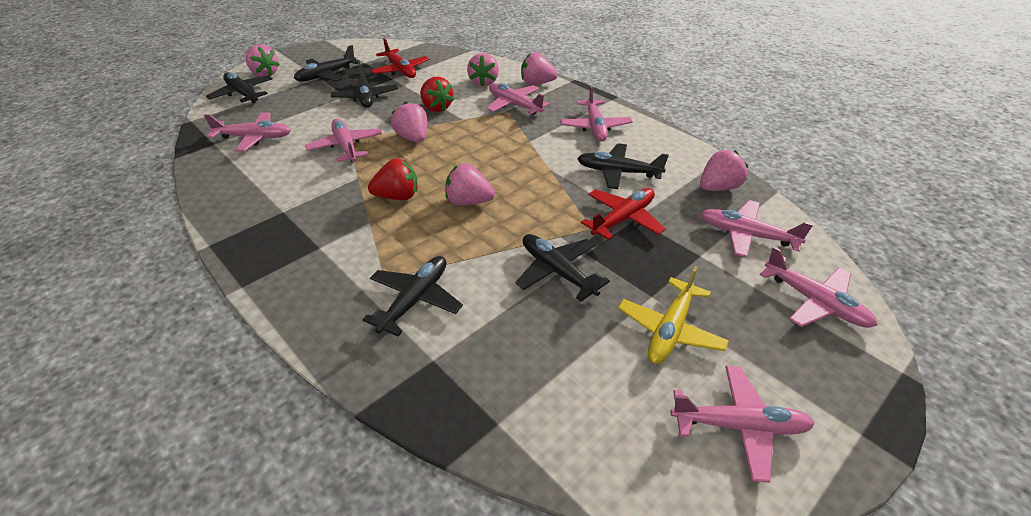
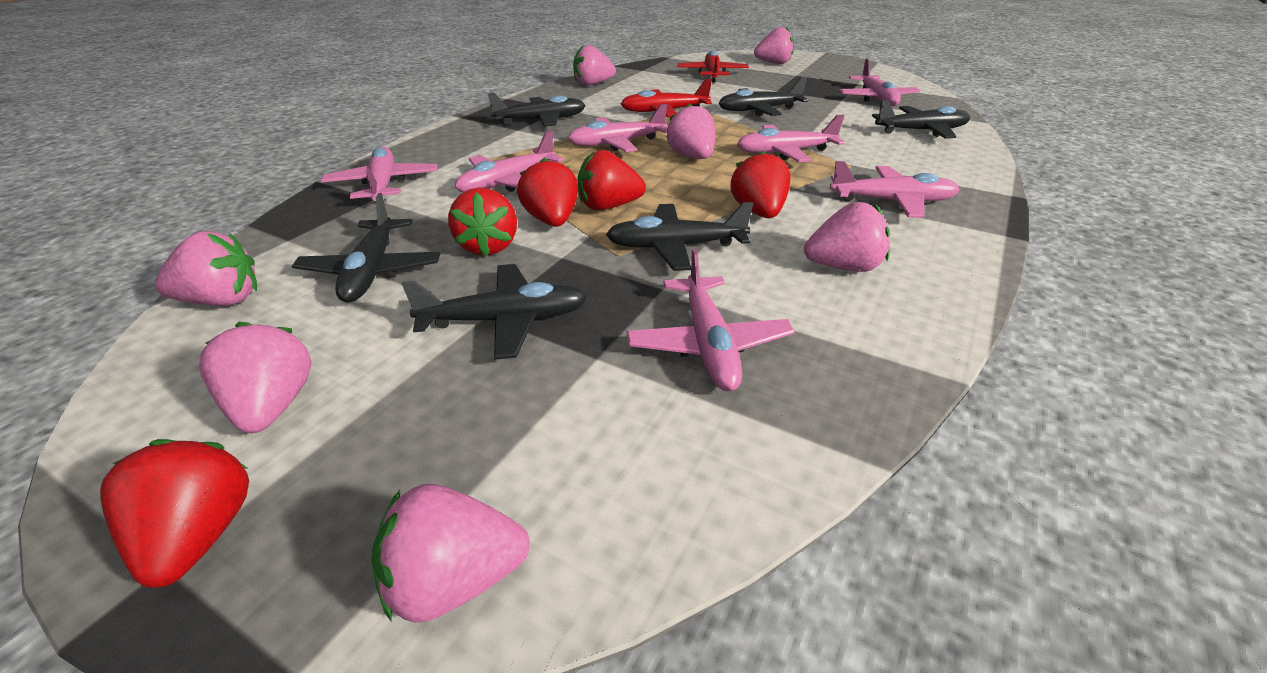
pink strawberry: [246,44,280,77] [391,102,427,143] [445,163,495,205] [467,53,499,87] [521,52,558,85] [700,150,748,191] = 6 -> [155,231,257,306] [199,322,311,433] [371,484,530,623] [573,45,616,86] [666,104,715,159] [754,27,794,64] [804,202,890,272] = 7
red strawberry: [368,158,417,200] [420,77,454,112] = 2 -> [100,439,249,588] [448,188,517,256] [517,158,578,227] [578,150,646,210] [731,151,791,218] = 5
yellow plane: [618,266,729,364] = 1 -> none = 0

